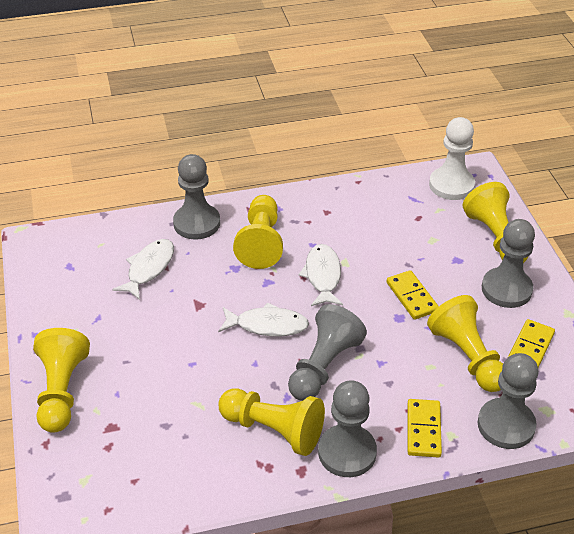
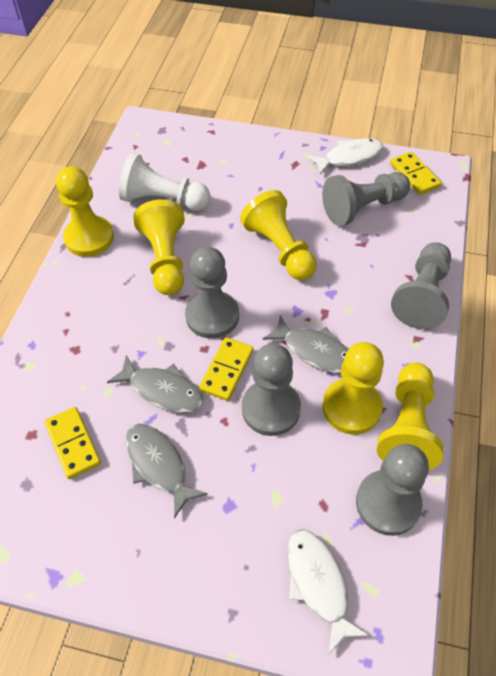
grey fish: none = 0 -> [107,355,204,413] [125,424,208,519] [263,315,349,374] = 3
white fish: [112,239,174,300] [218,302,309,336] [299,244,343,306] = 3 -> [287,529,369,655] [307,138,383,175] = 2

